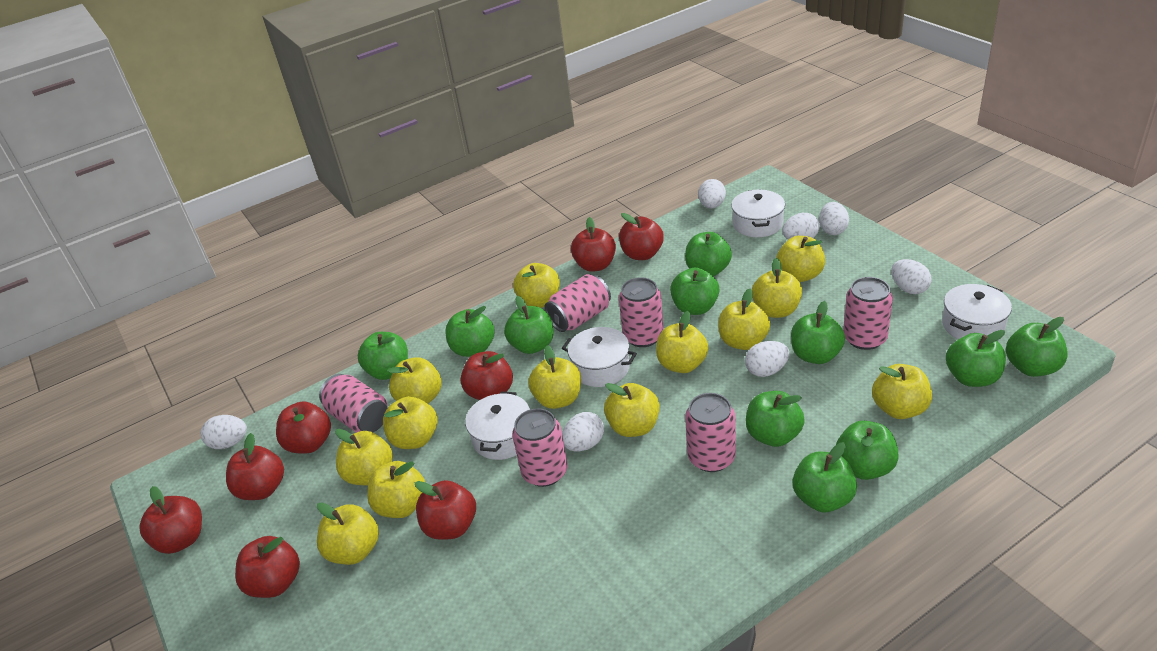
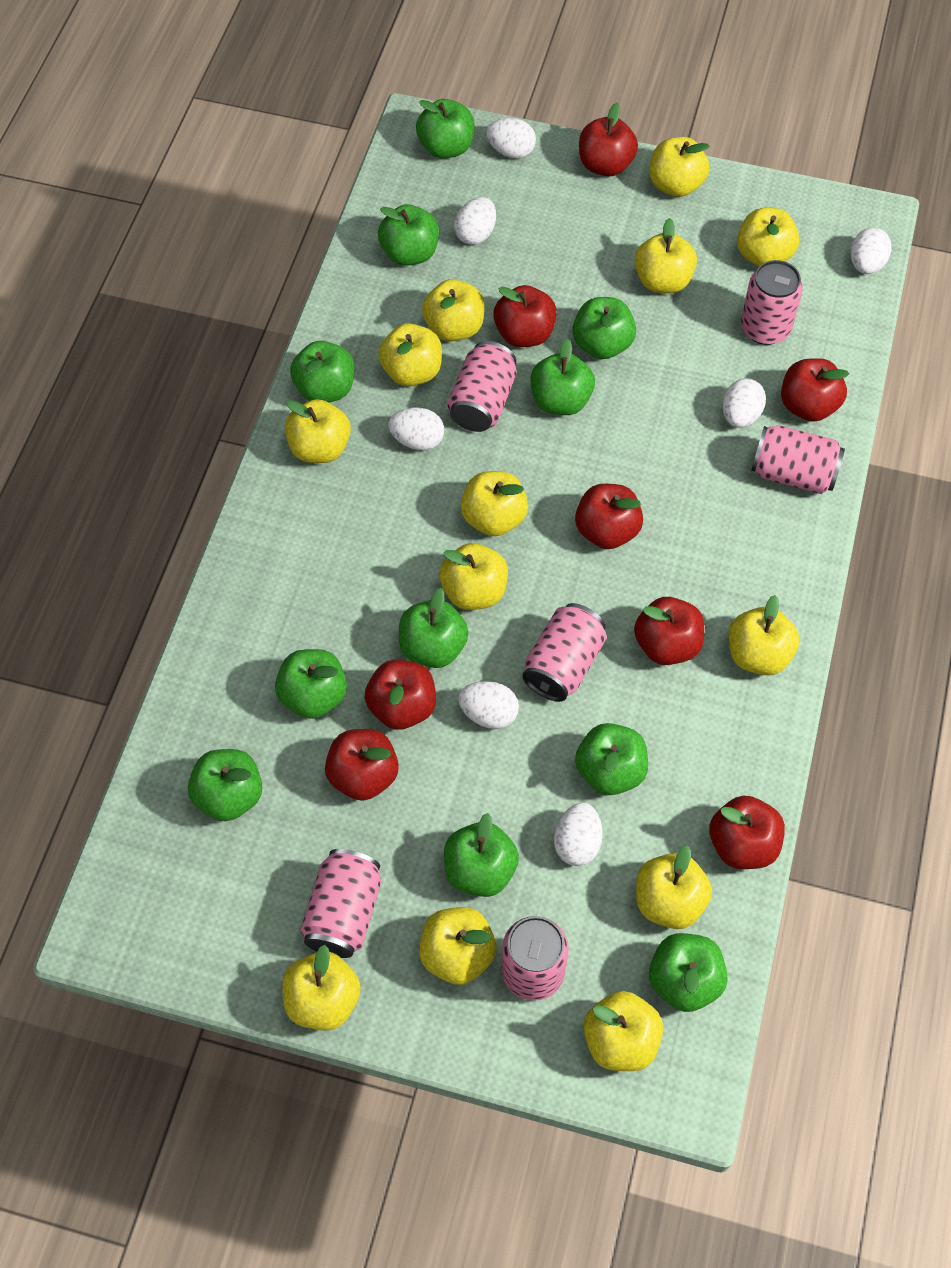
white pot: [465,391,530,460] [562,327,637,387] [731,189,785,237] [942,284,1012,339] = 4 -> none = 0

